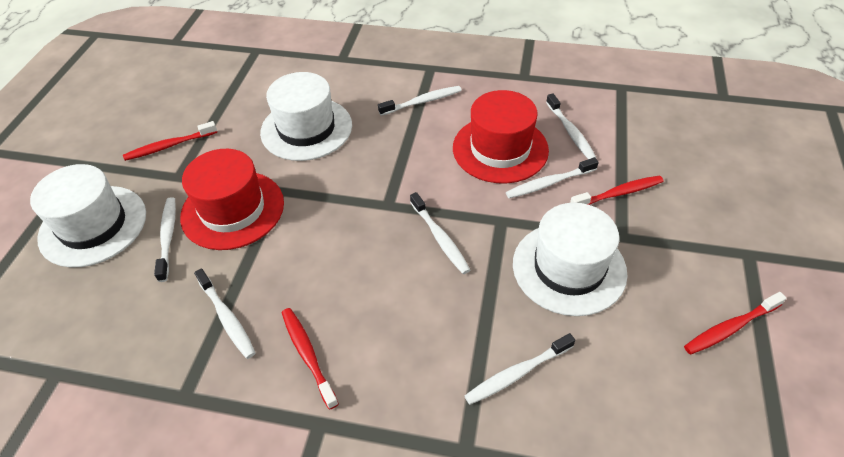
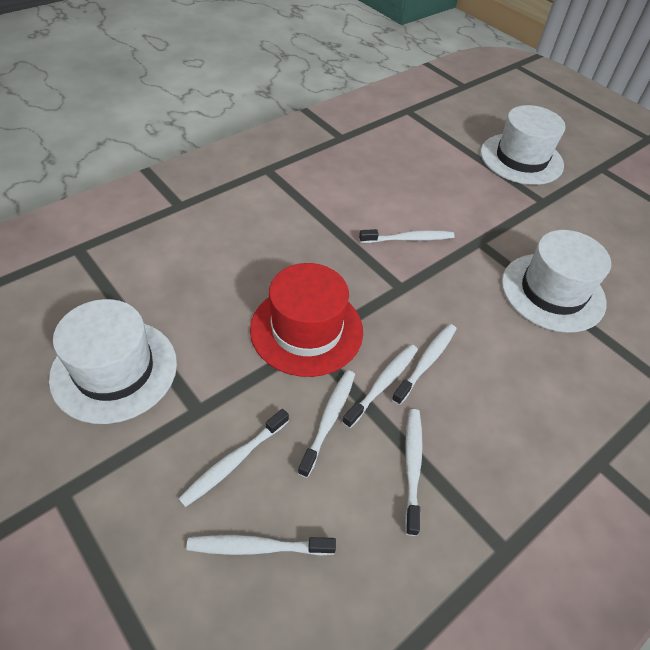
red hat: [180,149,284,250] [453,90,549,184] = 2 -> [250,263,363,377] = 1
red toothbrush: [123,121,217,161] [282,308,339,409] [570,175,663,205] [684,292,786,355] = 4 -> none = 0

